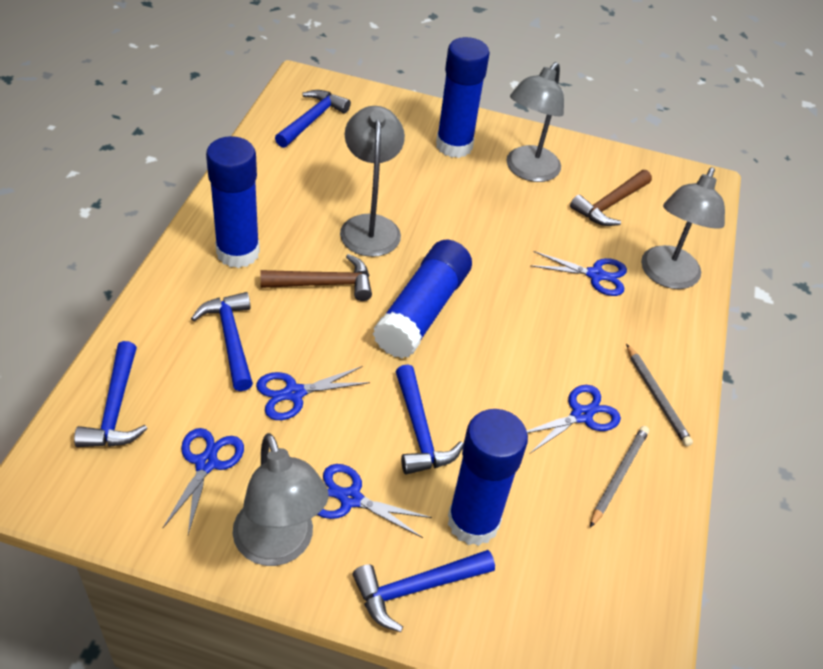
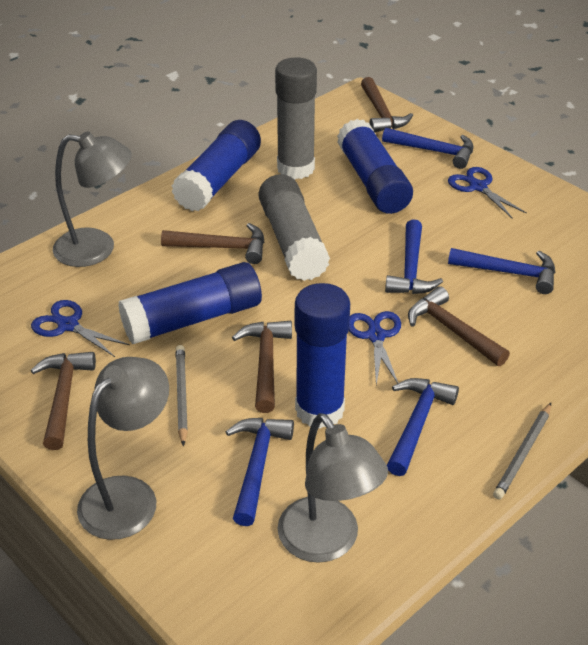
blue scissors: [163,428,244,534] [256,366,370,420] [317,464,432,538] [527,385,621,453] [530,251,627,296] = 5 -> [31,300,130,357] [349,311,401,385] [448,167,527,219] = 3
brown hammer: [261,254,372,301] [570,170,652,226] = 2 -> [31,352,96,450] [161,223,264,264] [232,321,292,413] [361,77,413,132] [408,286,510,366] = 5
grey glue stick: none = 0 -> [259,174,330,281] [275,57,317,179] = 2
grey lamp: [233,433,328,566] [340,106,405,257] [506,62,564,182] [641,167,725,289] = 4 -> [53,131,132,267] [77,357,169,540] [277,413,388,563] = 3

